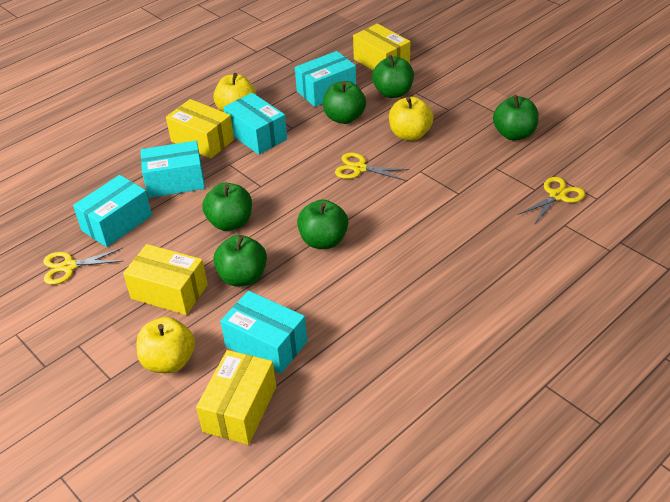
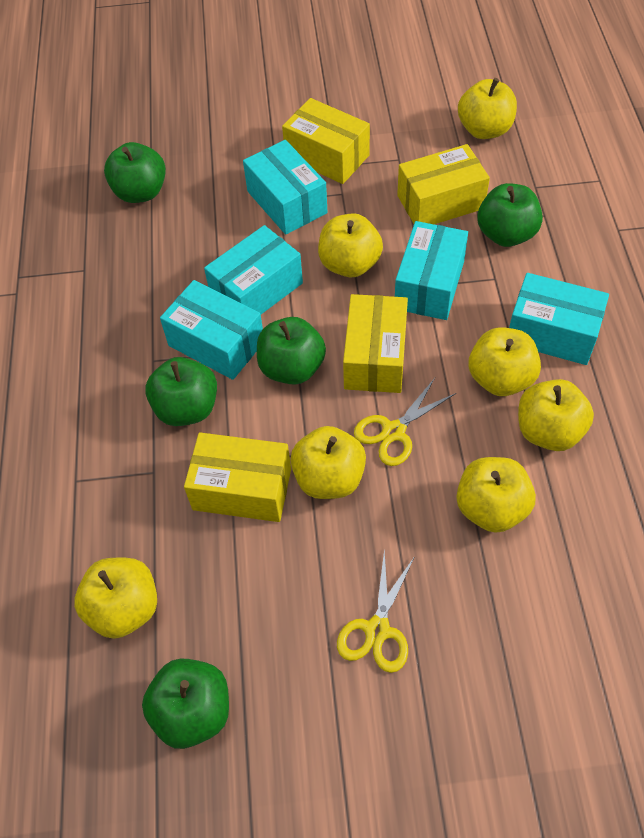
green apple: [202,183,252,231] [213,235,267,286] [297,199,348,249] [323,81,366,124] [372,55,414,98] [493,95,538,140] = 6 -> [104,142,166,203] [142,658,229,749] [145,357,217,426] [257,317,326,385] [477,183,543,247] = 5
yellow apple: [136,317,195,373] [213,73,256,112] [389,97,434,141] = 3 -> [74,558,157,639] [290,426,366,499] [318,213,383,277] [456,457,536,533] [458,78,517,139] [469,327,541,396] [518,379,594,451] = 7
yellow scissors: [44,248,122,285] [335,153,410,181] [518,177,585,225] = 3 -> [337,549,415,673] [354,378,456,466] = 2

